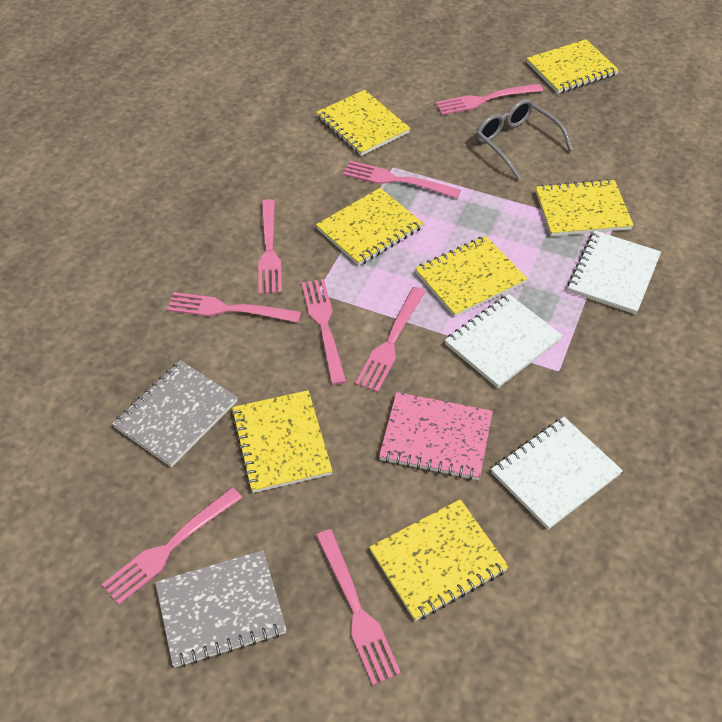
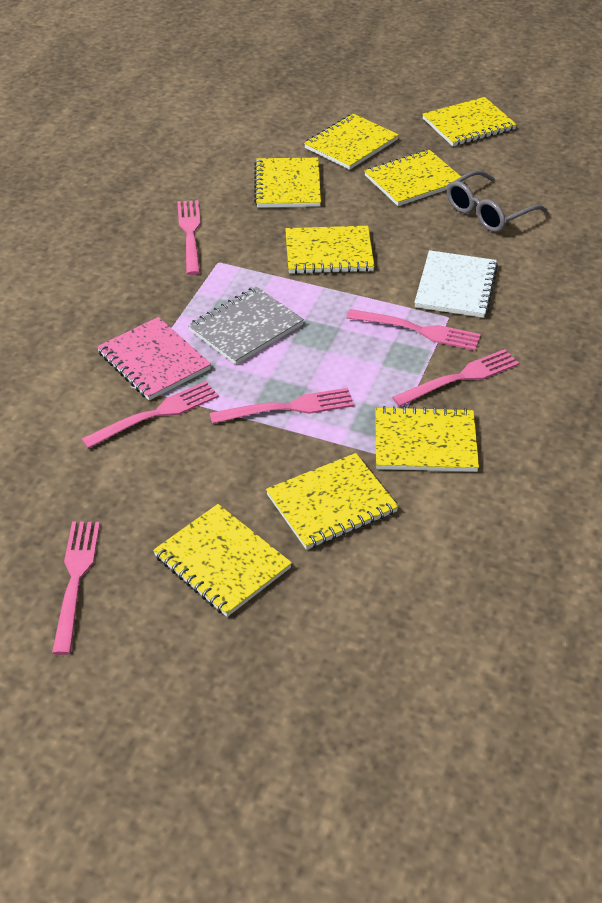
grey notebook: [112,360,238,467] [155,550,287,667] = 2 -> [188,287,304,365] = 1
pink fork: [101,487,242,605] [167,292,301,323] [258,199,282,294] [302,279,346,385] [316,529,401,685] [343,161,461,198] [355,287,425,392] [435,84,543,115] = 8 -> [52,522,100,655] [82,381,219,449] [177,200,201,275] [210,388,354,424] [347,309,481,351] [392,349,519,407] = 6
white notebook: [445,294,563,388] [491,417,623,530] [567,231,661,314] = 3 -> [414,250,498,318] = 1
yellow notebook: [231,390,332,493] [316,90,410,156] [316,188,424,266] [369,499,509,621] [415,236,528,317] [527,39,619,94] [535,179,634,236] = 7 -> [153,504,292,617] [254,158,321,207] [266,453,399,550] [285,226,374,274] [304,114,399,170] [364,150,464,206] [375,406,479,472] [422,97,517,146] = 8

